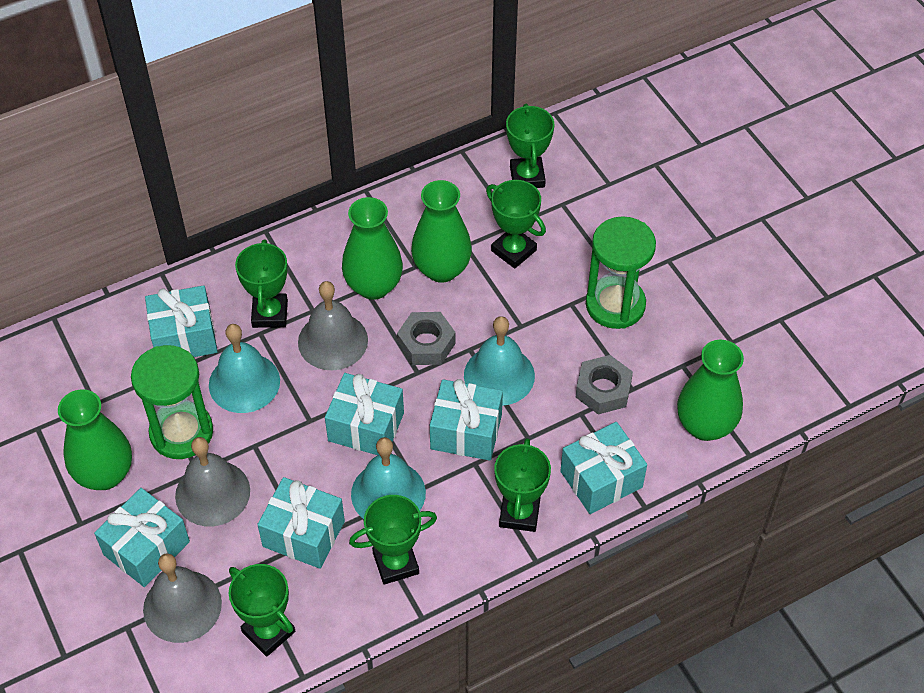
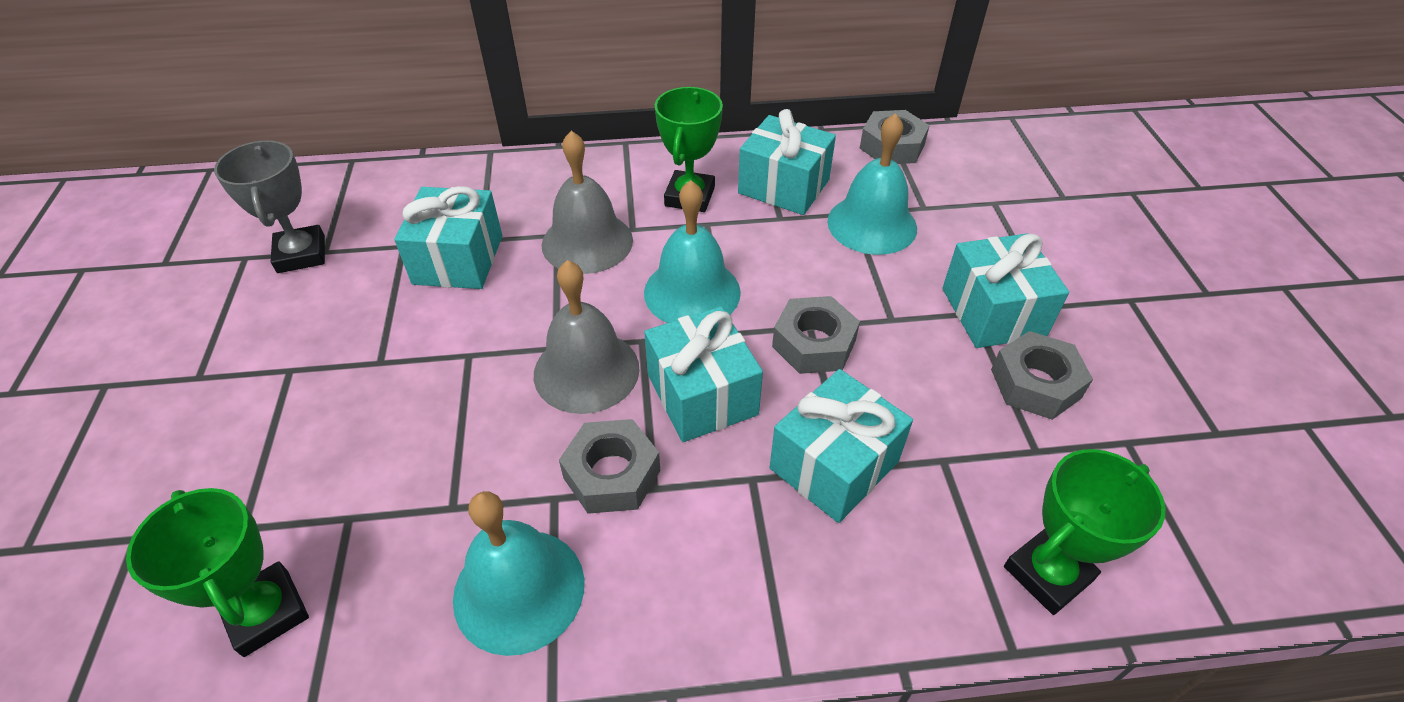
green hourglass: [131,345,213,459] [586,216,656,329] = 2 -> none = 0
green trophy: [229,564,295,657] [235,240,288,328] [349,495,437,585] [486,180,546,269] [494,438,551,532] [506,104,554,188] = 6 -> [126,488,309,657] [655,87,723,212] [1004,449,1165,615] = 3
green vase: [58,389,132,490] [342,197,403,300] [411,180,472,283] [677,340,744,441] = 4 -> none = 0
grey bell: [143,553,222,643] [175,437,250,526] [298,281,368,370] = 3 -> [534,260,640,414] [542,131,633,274] = 2
grey nut: [397,312,456,365] [576,355,633,414] = 2 -> [559,419,660,514] [772,296,860,374] [860,110,930,164] [991,331,1093,420] = 4
grey trophy: none = 0 -> [214,140,325,273] = 1
turquoise gift: [94,488,190,587] [145,285,218,357] [257,477,345,569] [325,373,404,455] [430,379,503,461] [560,422,647,514] = 6 -> [394,186,502,289] [644,306,763,442] [738,109,836,215] [770,369,913,523] [942,234,1069,348] = 5

